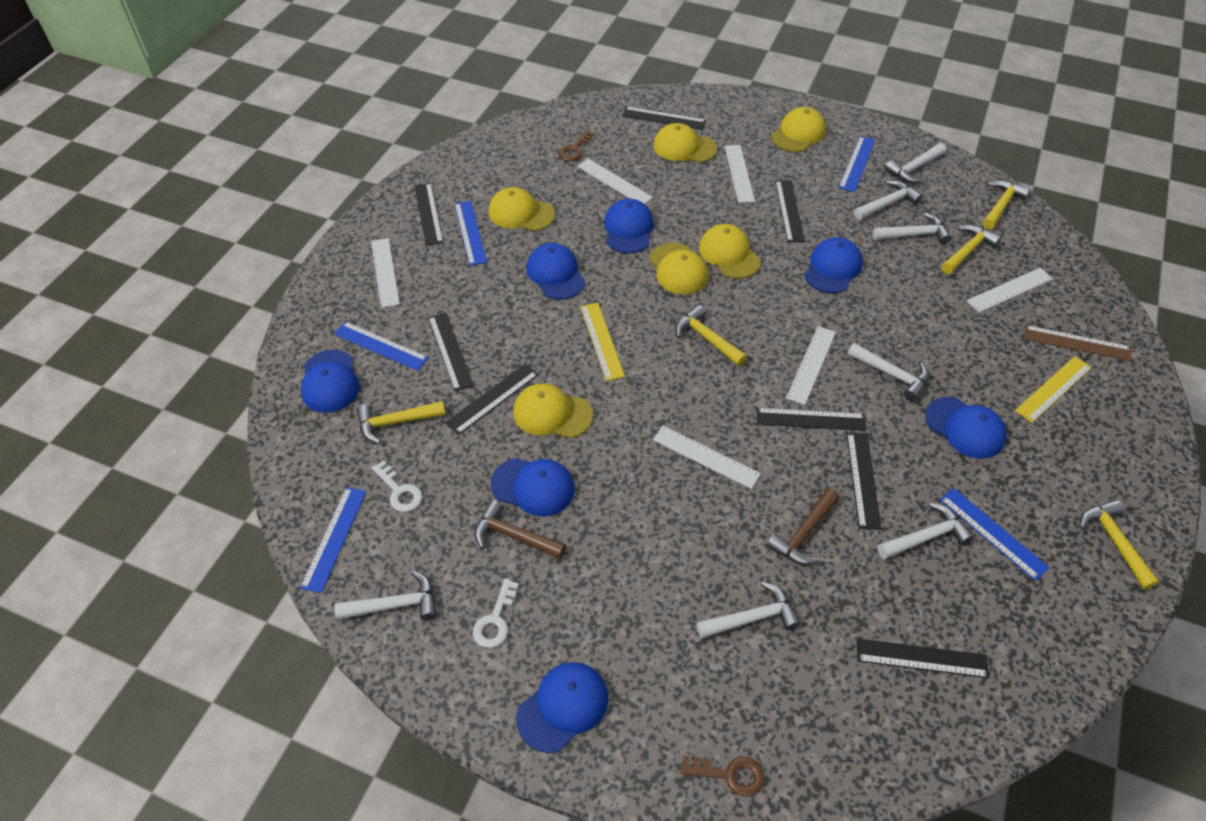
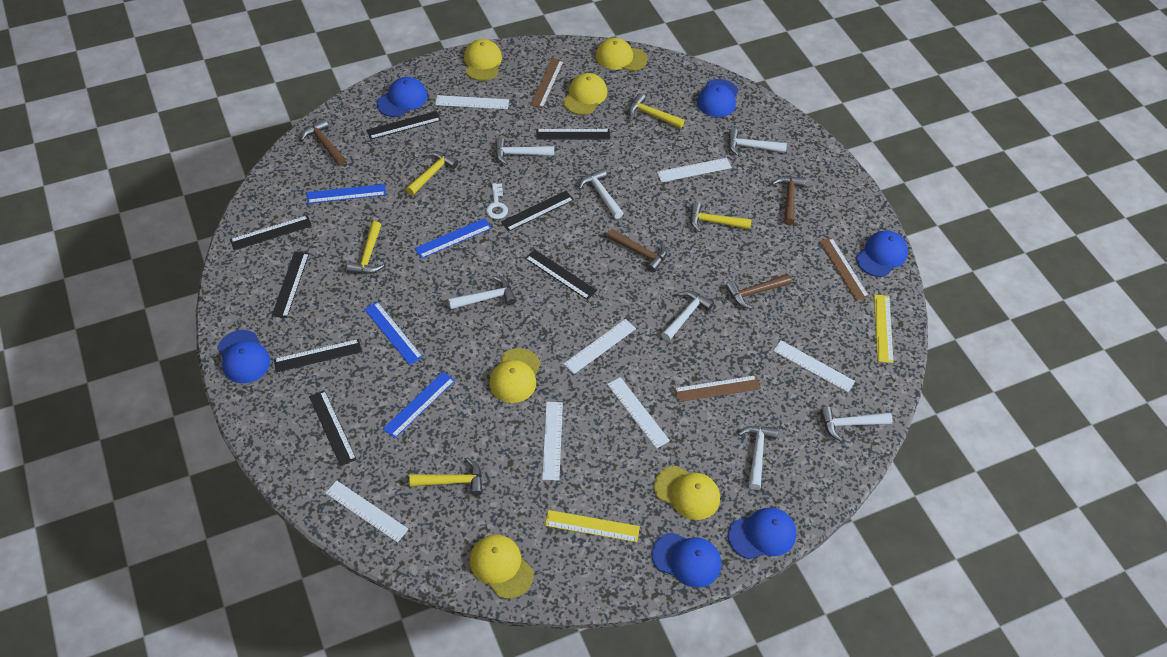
blue cap: [301,350,360,413] [491,458,575,517] [516,662,608,753] [527,243,585,300] [604,199,654,253] [804,237,863,293] [925,397,1007,459] = 7 -> [217,330,270,383] [377,77,427,117] [651,532,721,588] [697,79,738,117] [728,507,796,559] [856,231,908,277] = 6
blue ruler: [300,487,366,593] [334,321,429,371] [454,201,487,266] [838,136,875,192] [940,488,1049,581] = 5 -> [307,184,386,204] [364,301,423,365] [383,372,455,438] [415,218,492,259] = 4
brown hammer: [474,500,566,559] [766,488,839,565] = 2 -> [301,119,346,165] [607,229,667,273] [725,274,791,309] [772,176,806,225] = 4
brown key: [558,130,594,161] [680,756,765,797] = 2 -> none = 0
brown ruler: [1025,325,1132,361] = 1 -> [530,58,564,108] [674,375,761,402] [819,238,869,301] = 3
white key: [372,460,422,512] [473,579,519,648] = 2 -> [486,183,508,219] = 1
white ruler: [371,238,400,308] [577,158,653,204] [653,426,761,489] [725,145,755,203] [786,326,836,405] [967,268,1053,313] = 6 -> [325,481,409,542] [435,95,509,109] [542,402,563,481] [564,319,636,374] [607,377,670,449] [657,158,732,182] [773,340,855,392] = 7

